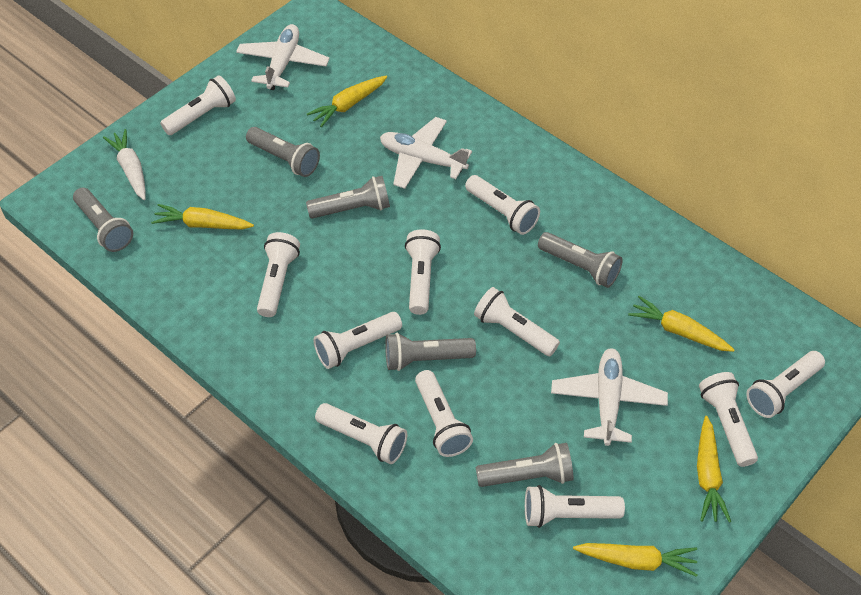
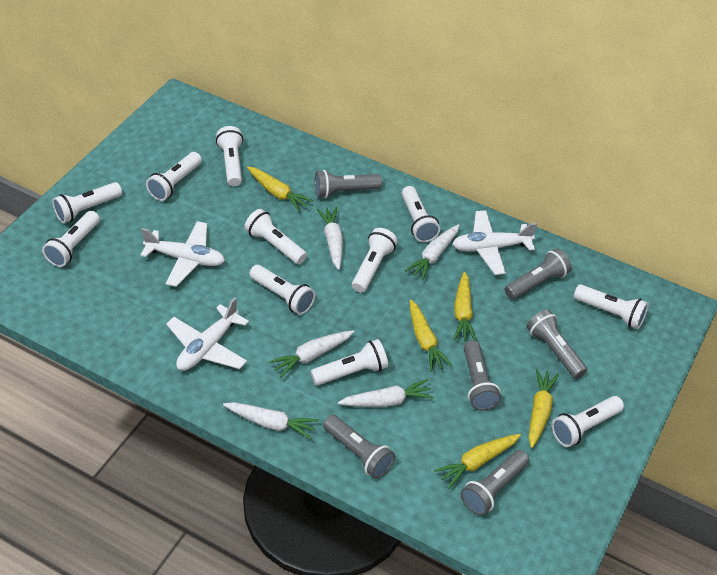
white carrot: [103,129,146,200] = 1 -> [223,402,319,439] [269,330,354,378] [317,207,343,270] [338,379,434,407] [405,224,460,280] = 5

